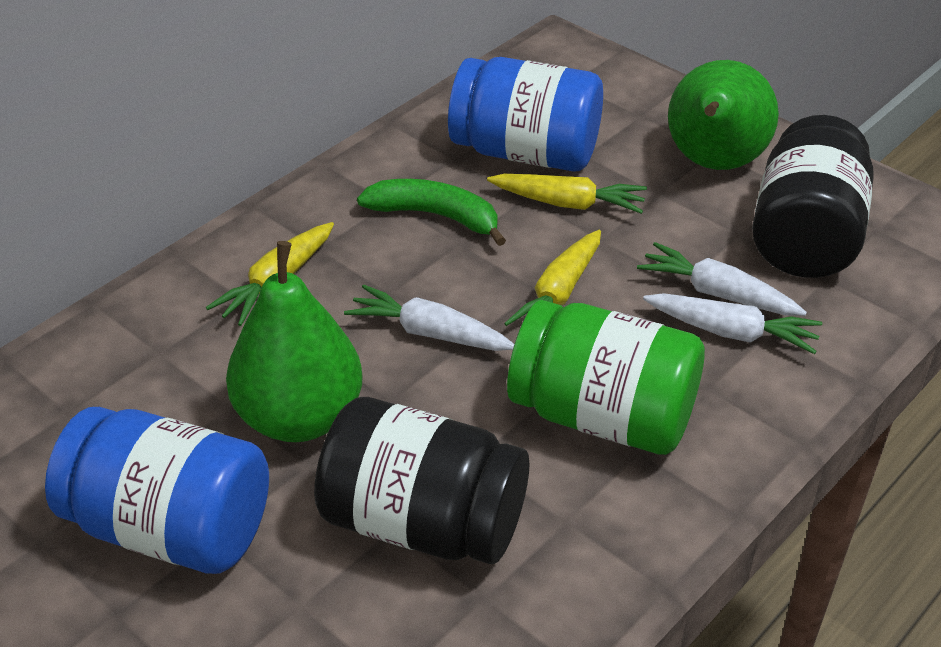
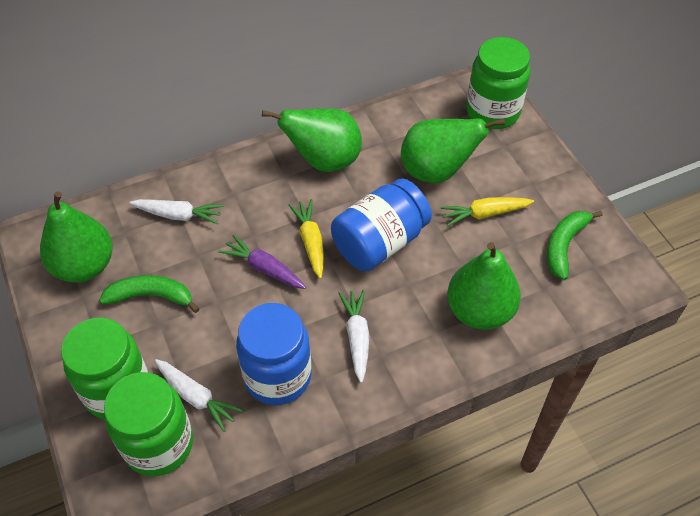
black jar: [314,397,529,564] [752,115,874,278] = 2 -> none = 0
green banana: [357,179,506,246] = 1 -> [99,275,199,313] [547,211,603,280] = 2
green jar: [507,300,705,455] = 1 -> [61,318,148,419] [104,372,193,476] [466,37,530,129] = 3
green pear: [226,241,363,442] [668,60,779,170] = 2 -> [40,191,113,282] [262,109,362,172] [401,118,505,183] [447,242,521,330] = 4
purple carrot: none = 0 -> [219,234,306,289] = 1
yellow carrot: [206,222,334,326] [487,174,647,214] [504,230,601,326] = 3 -> [288,199,324,279] [440,197,534,227] = 2

